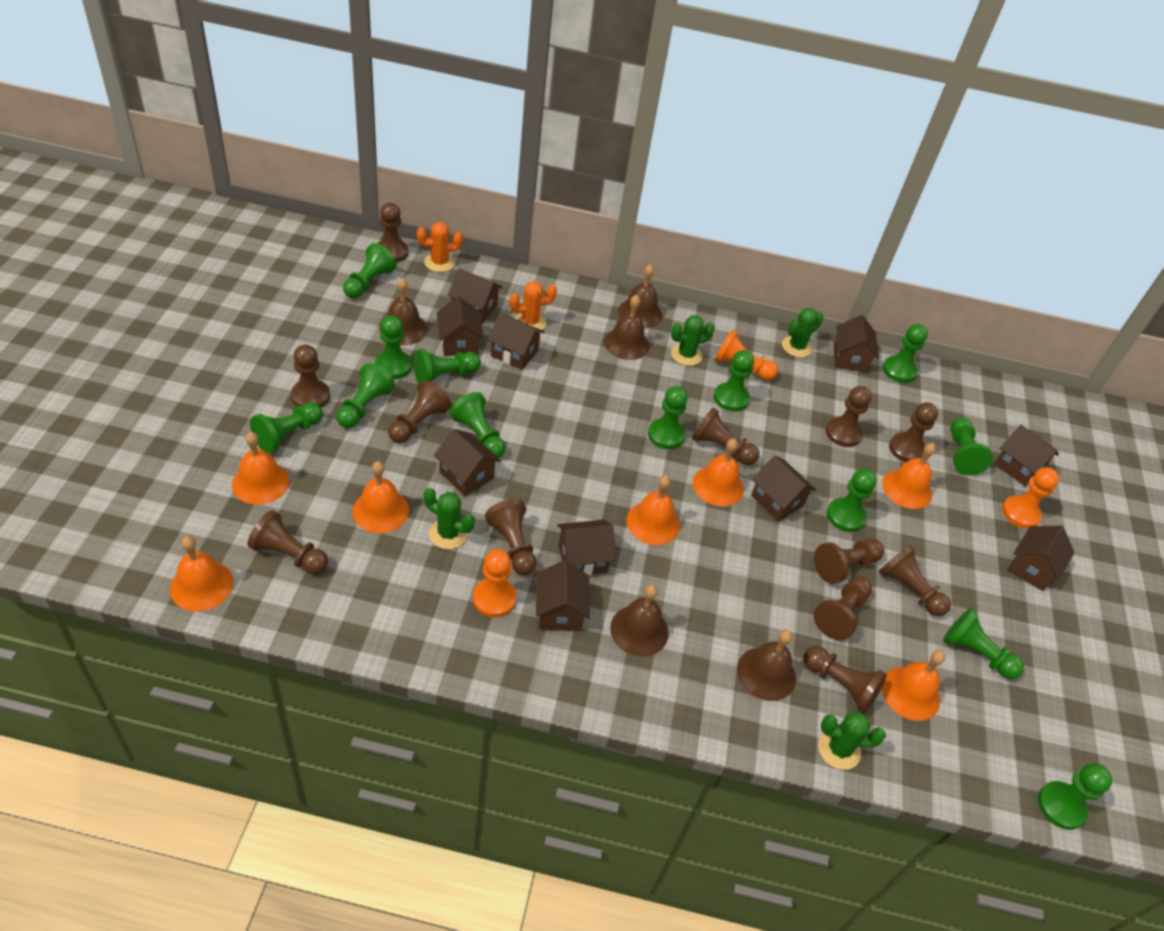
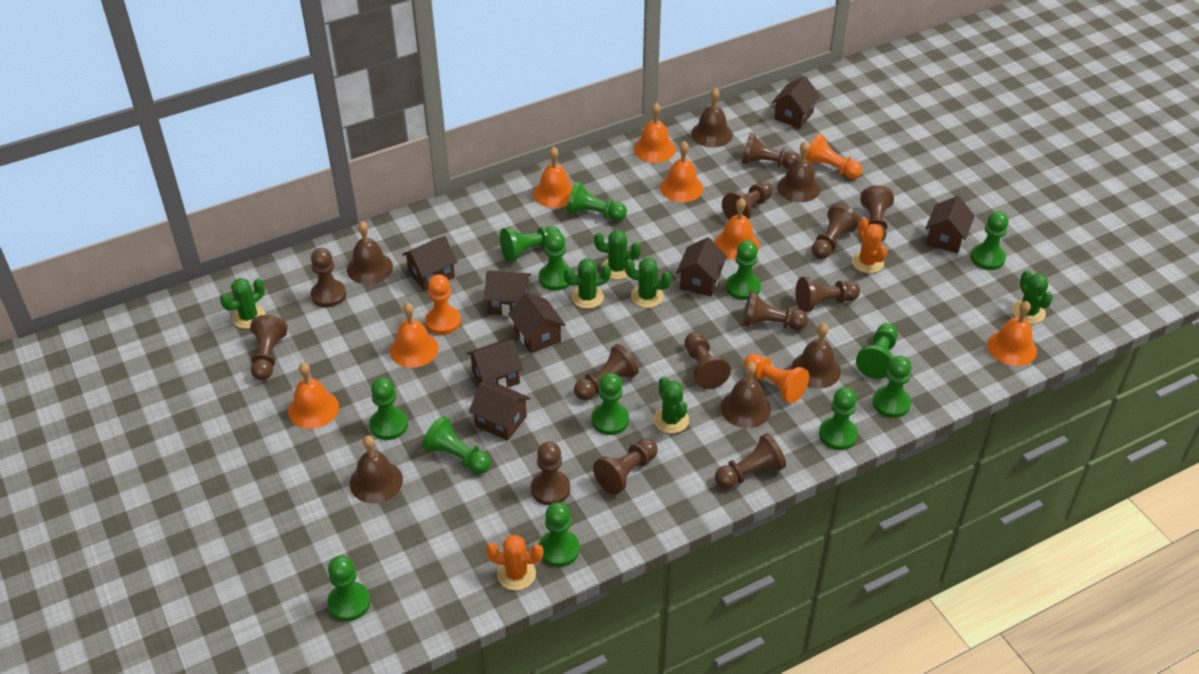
brown bell: [380,278,428,345] [604,295,649,360] [610,585,669,656] [618,264,662,328] [737,630,796,701] = 5 -> [347,221,393,284] [350,436,403,503] [691,88,733,147] [720,362,771,428] [777,141,821,202] [791,323,841,389] = 6
brown house: [434,429,501,496] [437,297,484,356] [448,269,503,324] [488,313,544,370] [536,560,590,631] [557,520,616,576] [751,455,816,522] [834,315,879,373] [994,425,1059,486] [1008,526,1075,591] = 10 -> [402,236,457,291] [467,339,523,388] [469,382,530,441] [484,270,531,316] [508,292,566,354] [676,237,727,296] [772,76,820,128] [925,196,975,253] = 8
brown pawn: [248,510,328,574] [291,345,330,408] [377,203,408,262] [388,380,451,443] [485,499,537,575] [692,407,759,465] [803,646,887,714] [813,576,872,640] [814,539,884,584] [826,386,872,447] [879,545,951,617] [889,402,938,462] = 12 -> [250,315,288,380] [311,248,346,307] [531,442,570,505] [574,344,639,400] [593,438,658,494] [685,332,731,389] [715,433,786,489] [722,181,773,219] [741,133,800,169] [742,291,808,330] [796,277,860,312] [812,204,859,259] [860,185,894,241] = 13
green cactus: [424,488,475,549] [671,315,715,366] [782,308,823,358] [818,711,886,770] = 4 -> [220,278,266,329] [564,258,611,309] [594,230,641,280] [624,258,672,308] [654,377,689,433] [1012,270,1053,324] = 6

